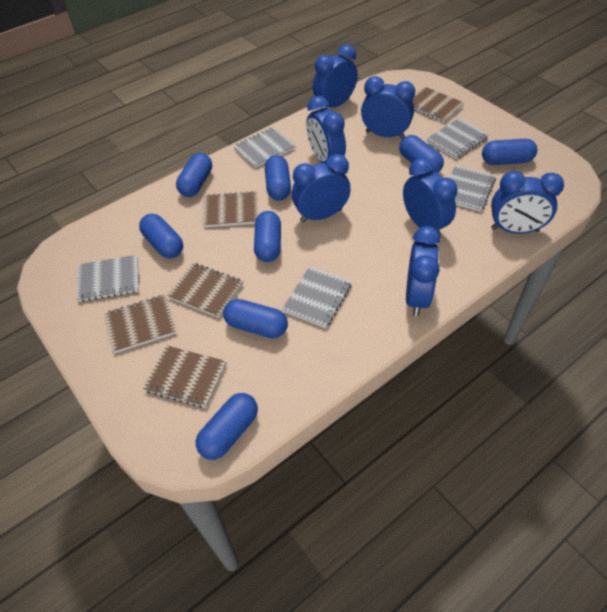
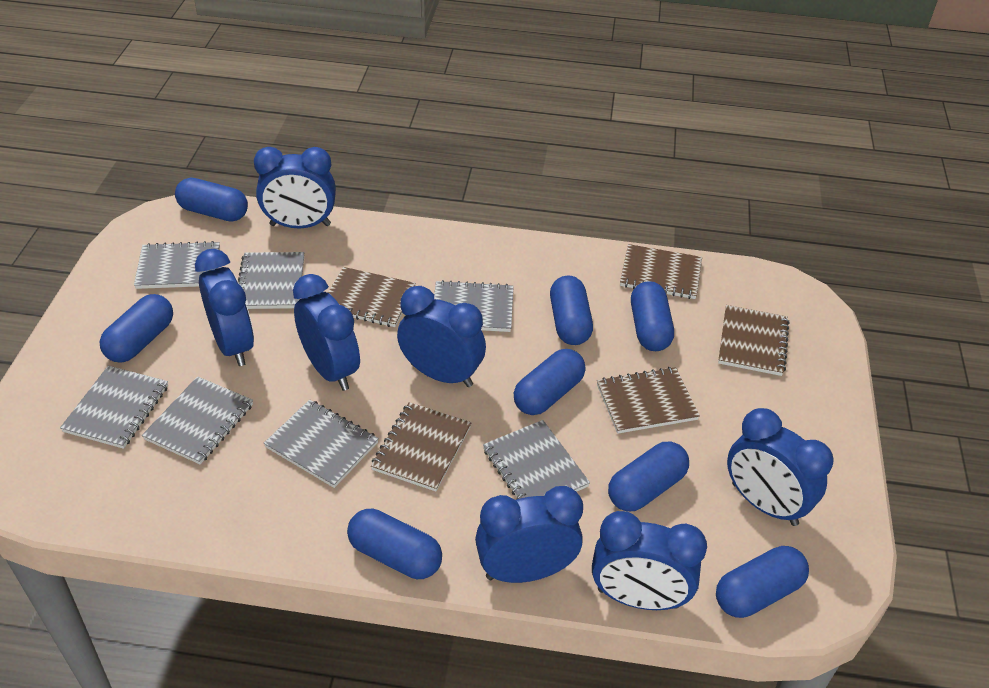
grey notebook: [77,255,139,302] [234,127,295,168] [282,266,352,328] [427,118,489,159] [449,165,496,212] = 5 -> [60,366,168,449] [134,241,220,289] [142,376,253,464] [238,252,304,309] [264,400,379,488] [434,280,514,332] [483,420,590,500] = 7

